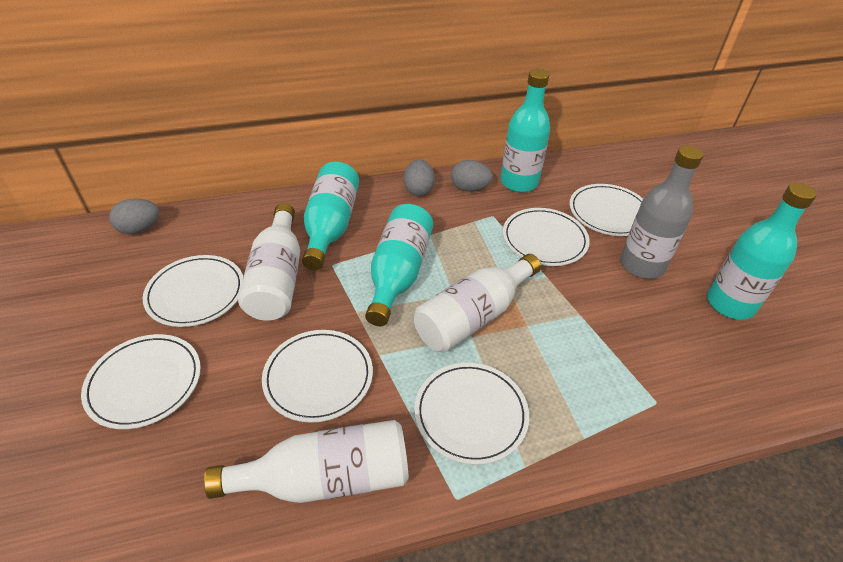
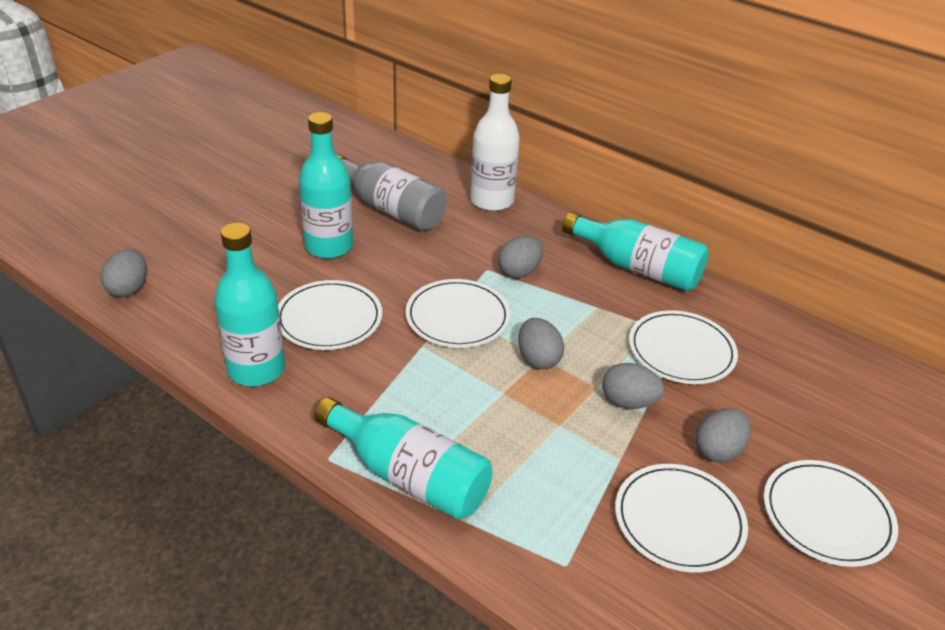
grey egg: [109,198,160,234] [404,159,435,196] [451,160,493,192] = 3 -> [100,249,147,297] [498,236,543,278] [518,318,564,369] [602,363,664,409] [695,408,751,463] = 5
white bottle: [204,420,409,503] [238,203,300,321] [414,254,541,353] = 3 -> [470,74,520,211] = 1
white plate: [81,334,201,429] [143,255,243,327] [262,330,373,423] [414,363,529,465] [503,208,590,266] [569,184,643,236] = 6 -> [278,280,382,350] [406,279,511,348] [615,464,748,573] [629,310,738,384] [764,460,898,567] = 5

